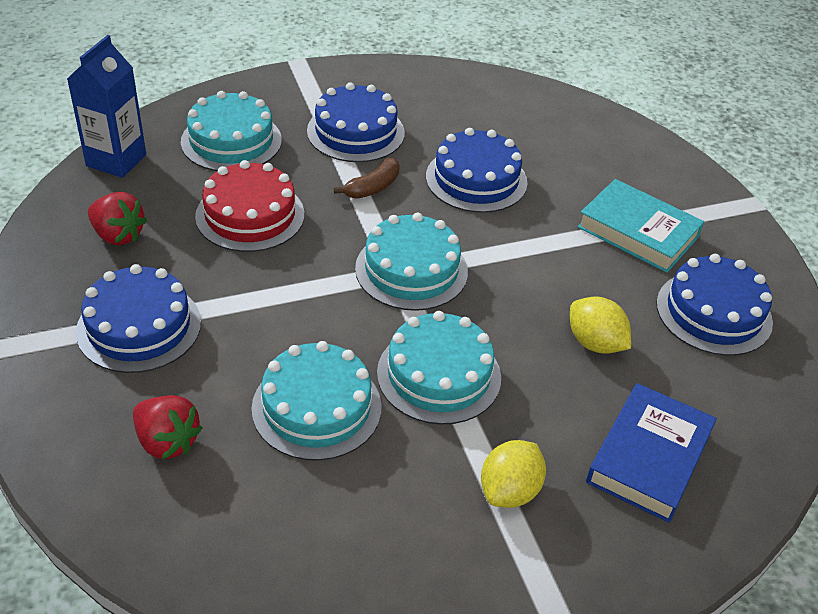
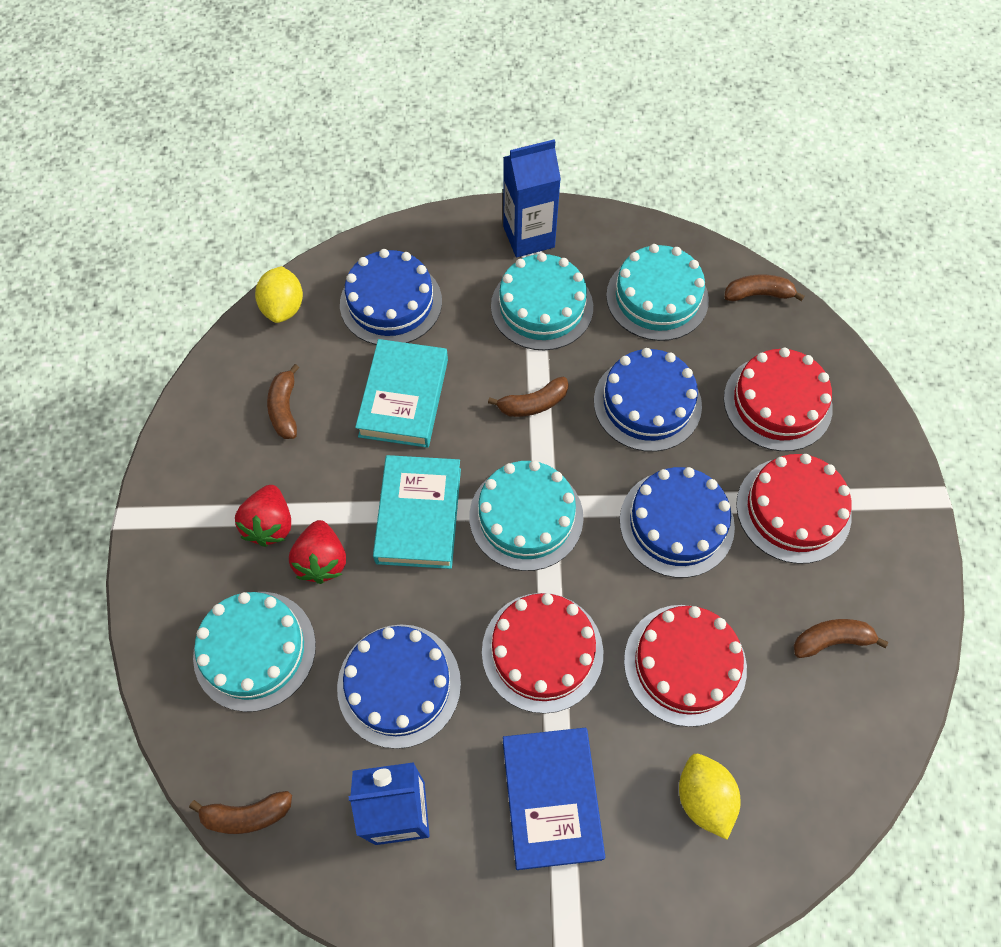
blue carton: [67,35,146,178] = 1 -> [349,762,430,845] [503,139,561,257] = 2
brown banana: [334,158,400,199] = 1 -> [189,791,292,834] [267,364,299,439] [488,377,569,417] [724,275,805,301] [793,619,888,658] = 5
red cake: [195,160,304,252] = 1 -> [482,593,603,713] [624,605,747,727] [724,348,833,451] [736,454,851,564] = 4
turquoise book: [577,179,704,273] = 1 -> [355,339,448,448] [373,455,461,569] = 2

